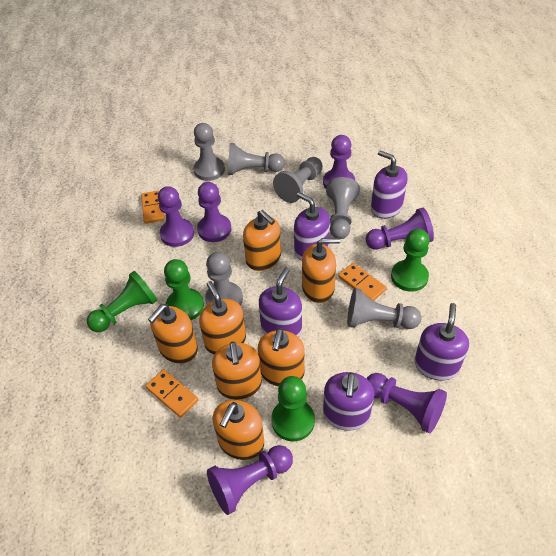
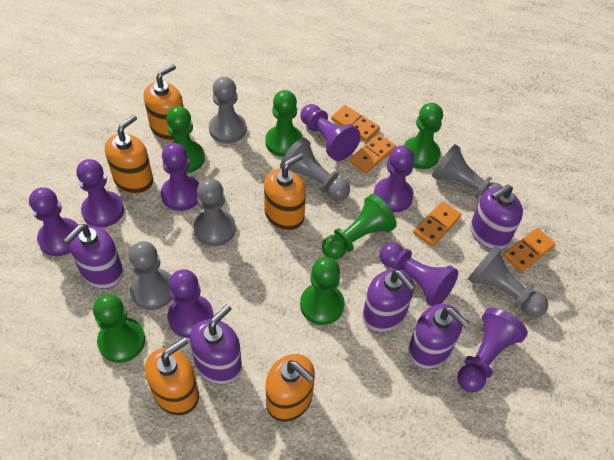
green pawn: [87,271,157,332] [164,259,204,320] [271,376,315,441] [391,229,430,292] = 4 -> [93,294,145,363] [166,106,205,173] [265,90,303,157] [300,257,345,325] [322,194,397,260] [404,103,443,169] = 6
orange domino: [141,190,165,224] [146,369,198,418] [338,263,387,301] = 3 -> [331,105,380,142] [349,134,396,173] [413,201,462,247] [503,228,556,272] = 4
orange soap dispenser: [148,304,198,364] [199,281,246,355] [212,341,262,400] [213,400,264,460] [243,210,281,271] [258,328,305,387] [302,238,340,303] = 7 -> [105,115,153,194] [144,64,183,141] [145,337,199,415] [264,153,306,231] [266,354,315,422] = 5
purple pawn: [158,186,194,247] [197,182,231,242] [207,445,293,515] [323,135,355,189] [366,208,434,250] [366,373,447,434] = 6 -> [29,187,78,256] [76,159,124,228] [161,143,199,211] [168,269,214,338] [300,104,361,161] [374,146,414,213] [379,243,458,306] [457,308,528,392] = 8

